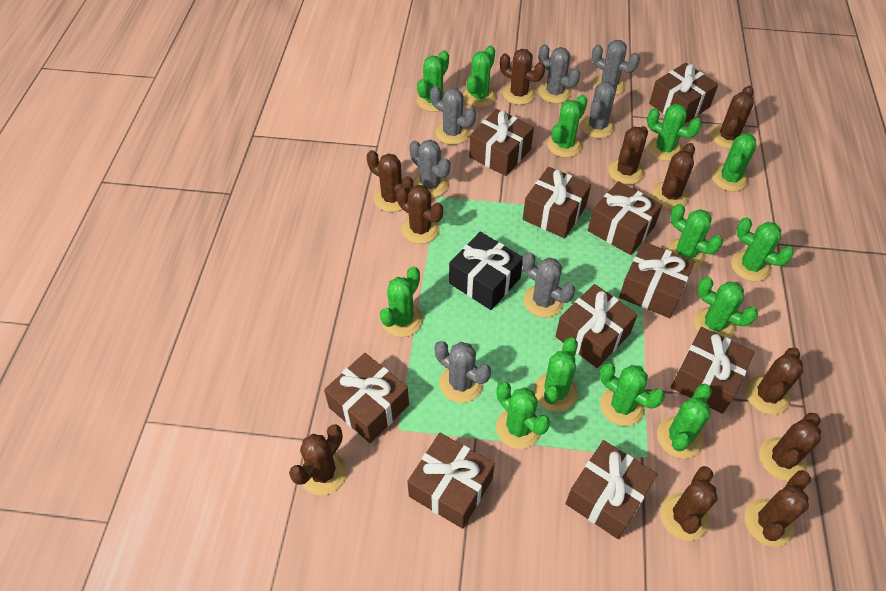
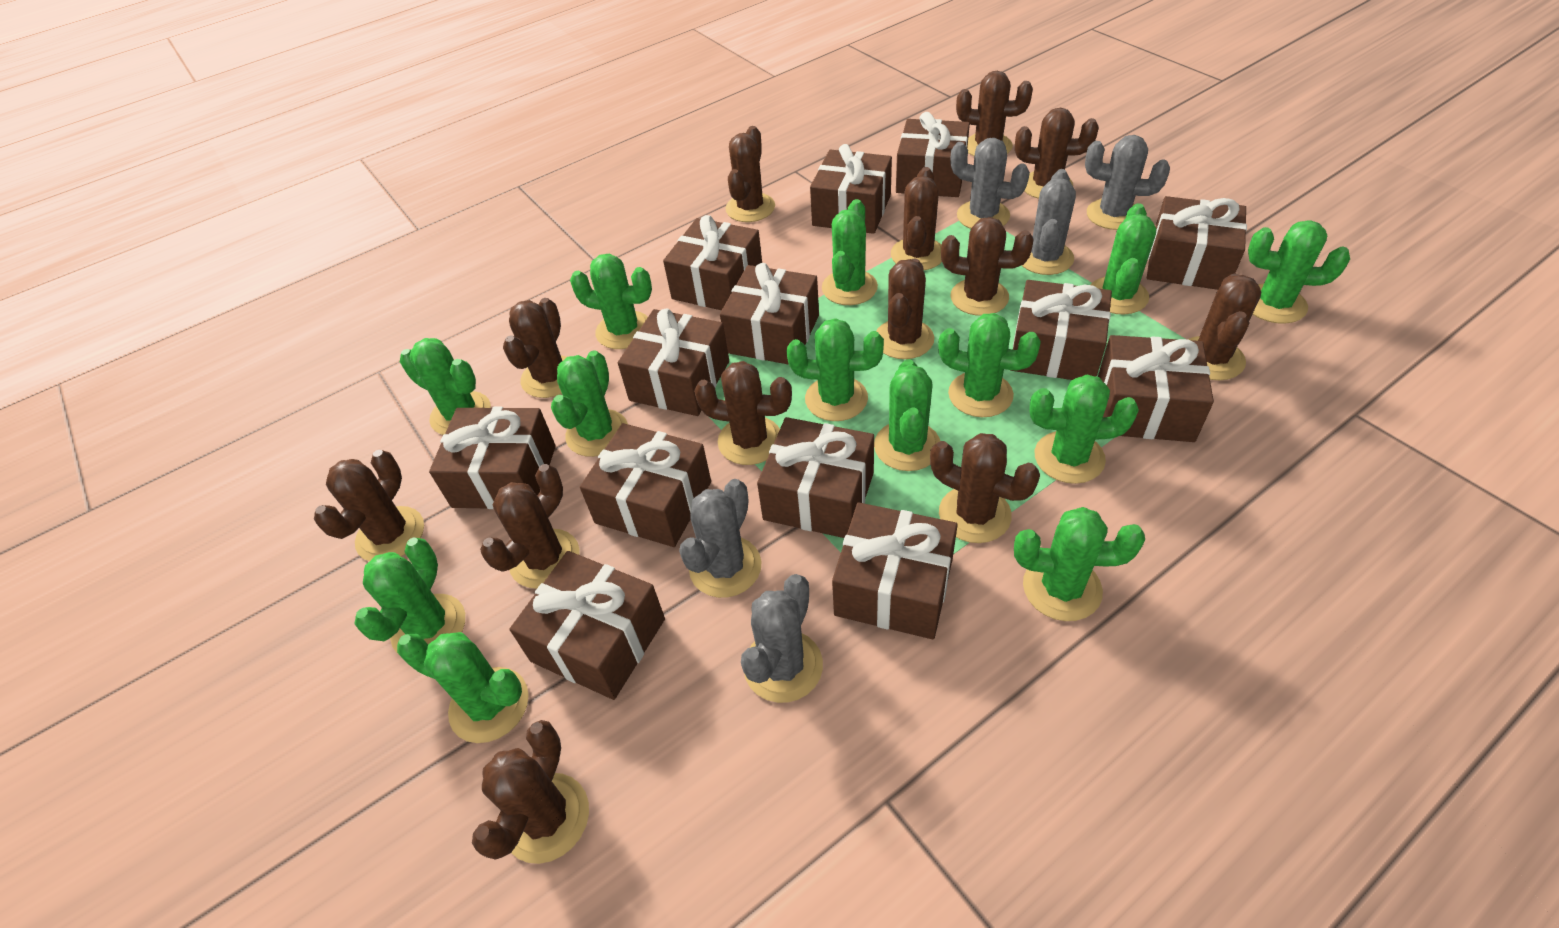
black gift: [449,232,523,310] = 1 -> none = 0
brown cactus: [289,424,347,495] [367,150,413,212] [396,185,443,244] [500,49,545,105] [608,126,648,185] [652,143,695,209] [660,466,718,541] [711,86,754,149] [745,348,803,415] [745,470,811,547] [759,413,821,481] = 11 -> [314,450,424,561] [472,720,589,864] [480,464,580,589] [503,298,567,398] [694,361,792,465] [726,126,775,222] [876,258,934,359] [891,167,942,271] [930,433,1040,543] [941,217,1034,316] [956,71,1033,156] [1015,108,1098,199] [1188,274,1261,380] = 13
brown gift: [324,353,409,443] [407,433,495,529] [469,109,534,176] [523,167,591,238] [555,284,638,368] [565,440,657,539] [588,181,662,255] [619,241,695,318] [649,63,718,123] [671,327,755,414] = 10 -> [429,407,556,509] [510,551,665,700] [580,423,711,547] [618,308,729,416] [663,215,762,310] [720,263,819,365] [757,417,874,538] [810,144,892,234] [832,502,958,639] [896,112,970,197] [1010,280,1112,380] [1098,335,1214,442] [1147,196,1247,290] = 13
grey cactus: [409,140,450,198] [430,86,476,145] [435,341,491,403] [522,252,575,318] [539,44,580,103] [581,81,617,138] [592,40,640,95] = 7 -> [679,479,762,598] [741,574,823,703] [951,138,1030,229] [1022,169,1076,275] [1085,135,1170,230] = 5

